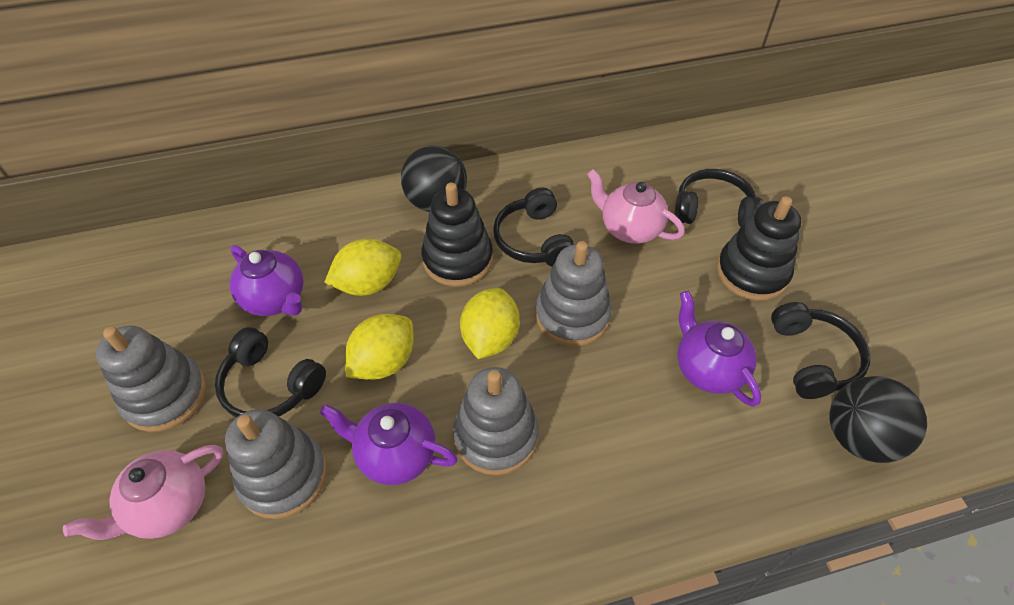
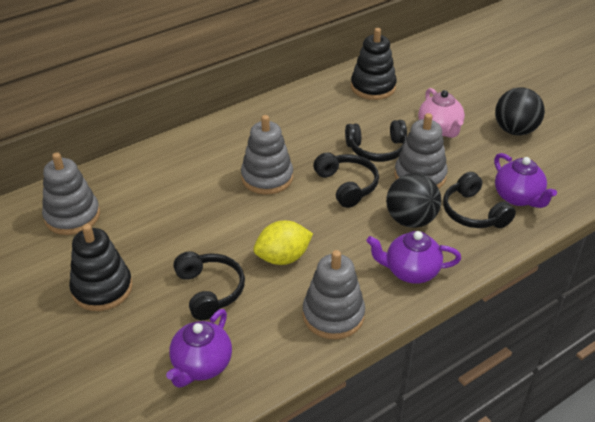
pink teapot: [63,445,223,540] [587,169,685,244] = 2 -> [418,88,465,138] = 1
yellow lemon: [324,239,401,296] [345,314,414,380] [460,288,520,359] = 3 -> [254,221,313,265] = 1

